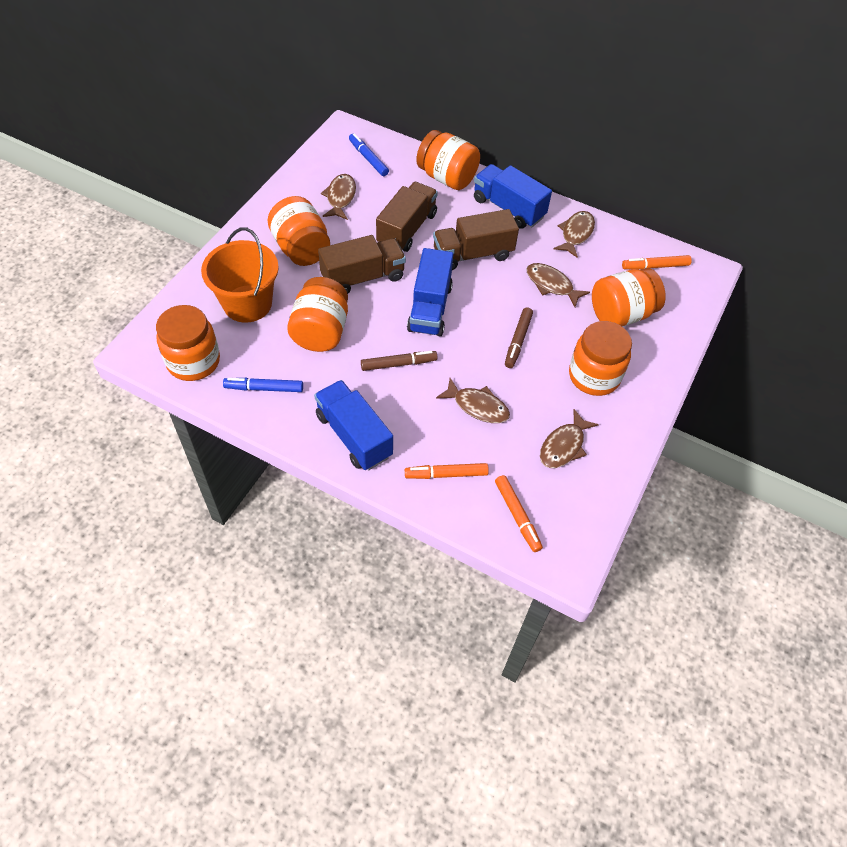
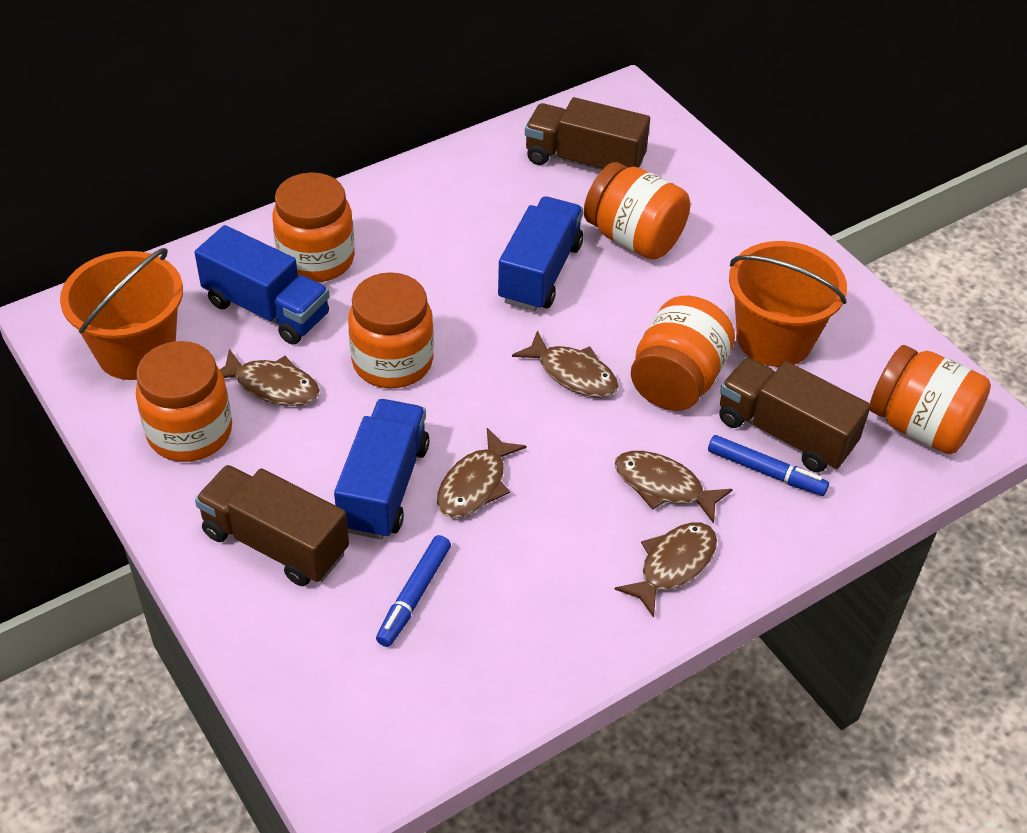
brown marker: [361,351,437,371] [505,308,533,368] = 2 -> none = 0
orange bucket: [201,227,279,323] = 1 -> [60,248,183,380] [729,241,847,367] = 2
orange marker: [405,463,489,479] [495,475,543,552] [622,255,692,270] = 3 -> none = 0

